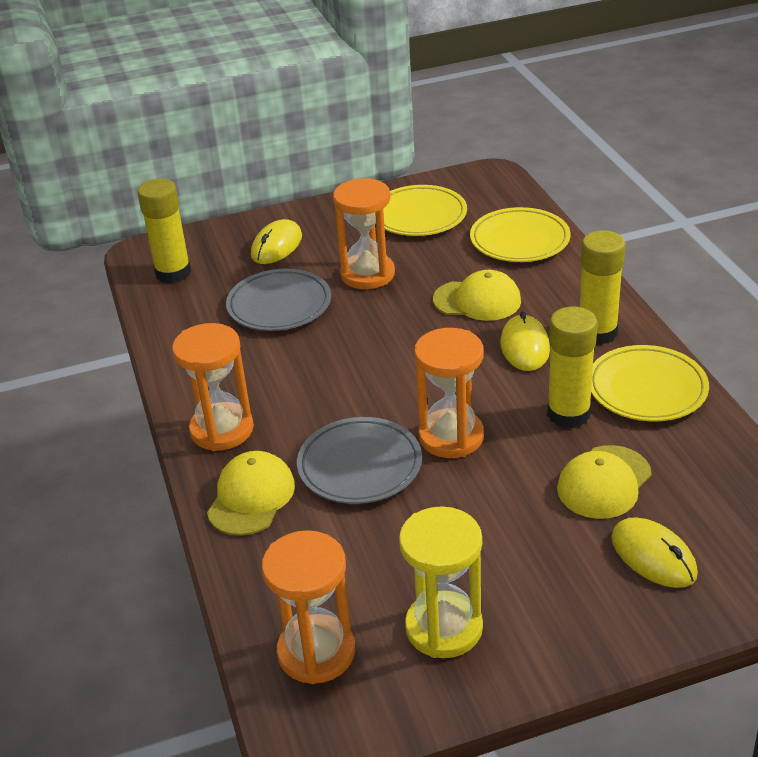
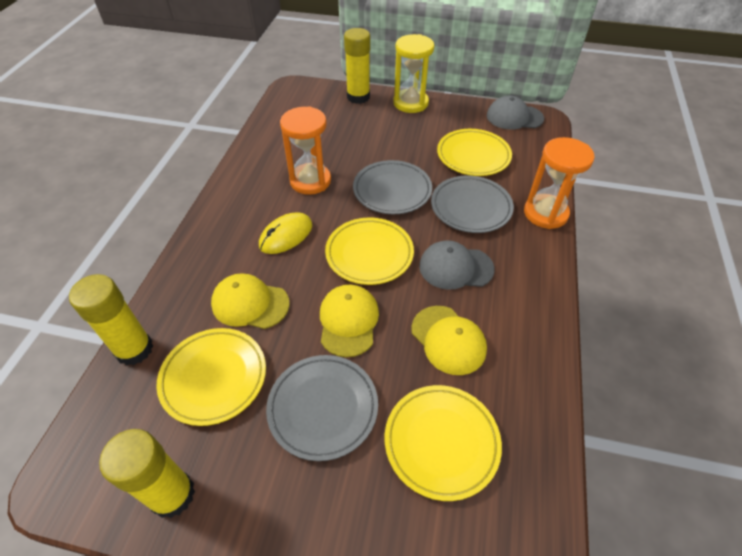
grey cap: none = 0 -> [419,240,495,290] [487,96,544,130] = 2
grey plate: [226,269,331,331] [297,417,422,504] = 2 -> [266,355,378,461] [353,160,432,214] [431,176,514,233] = 3
orange hourglass: [172,323,254,451] [262,530,355,684] [333,178,395,289] [414,328,484,458] = 4 -> [280,106,331,195] [524,137,595,229] = 2
yellow mouse: [251,219,302,264] [500,311,550,371] [611,517,698,588] = 3 -> [259,212,312,254] = 1
yellow plate: [383,185,467,236] [470,207,570,262] [591,345,709,422] = 3 -> [156,328,266,426] [325,217,414,285] [385,385,502,501] [437,129,512,176] = 4

